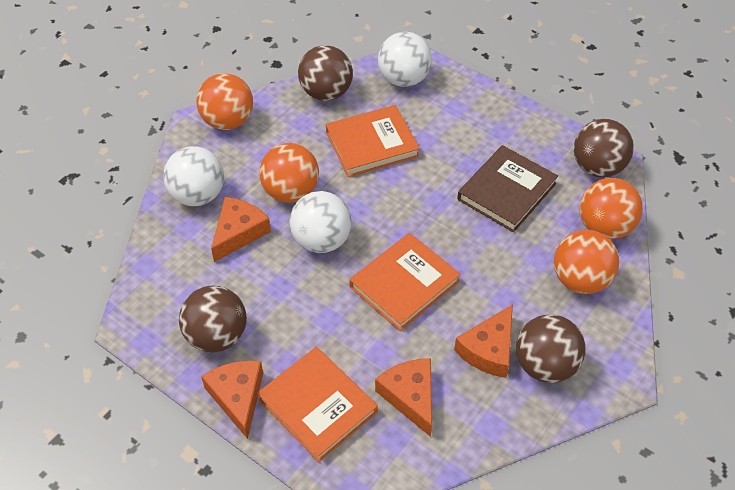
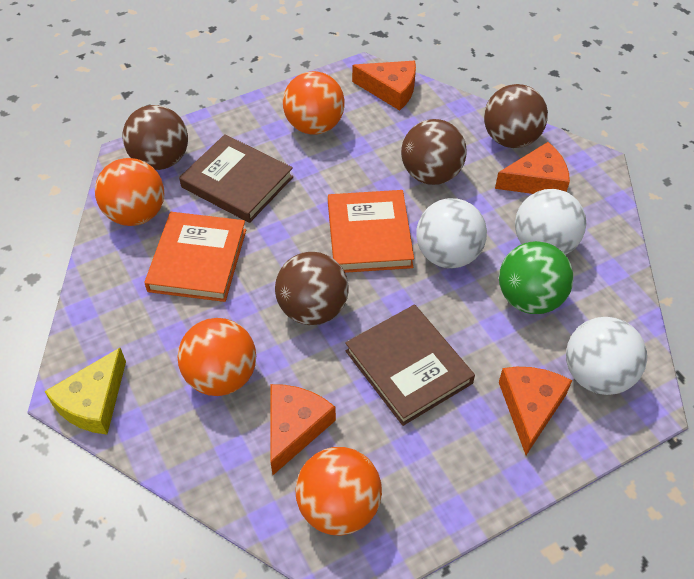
brown book: [457,145,558,232] = 1 -> [179,134,293,223] [345,304,475,426] = 2
green ball: none = 0 -> [499,241,574,314] = 1
orange book: [257,347,378,462] [326,105,420,177] [349,233,461,331] = 3 -> [144,212,246,302] [328,190,414,273] = 2
yellow cheese: none = 0 -> [44,348,126,434] = 1

